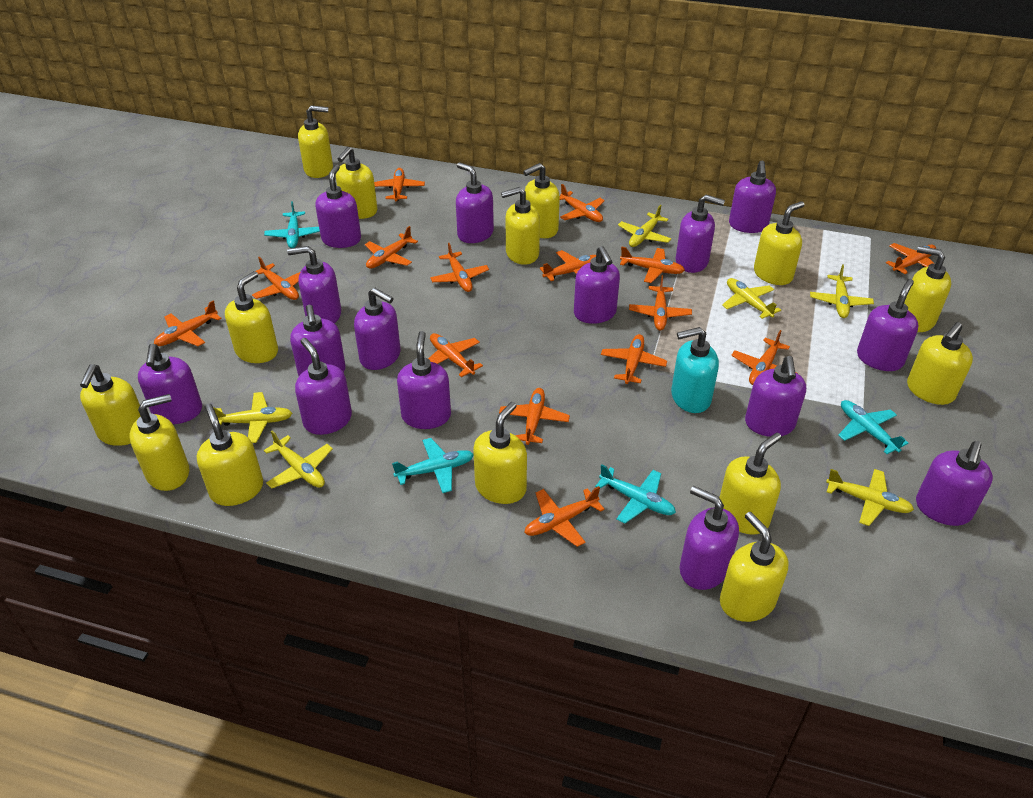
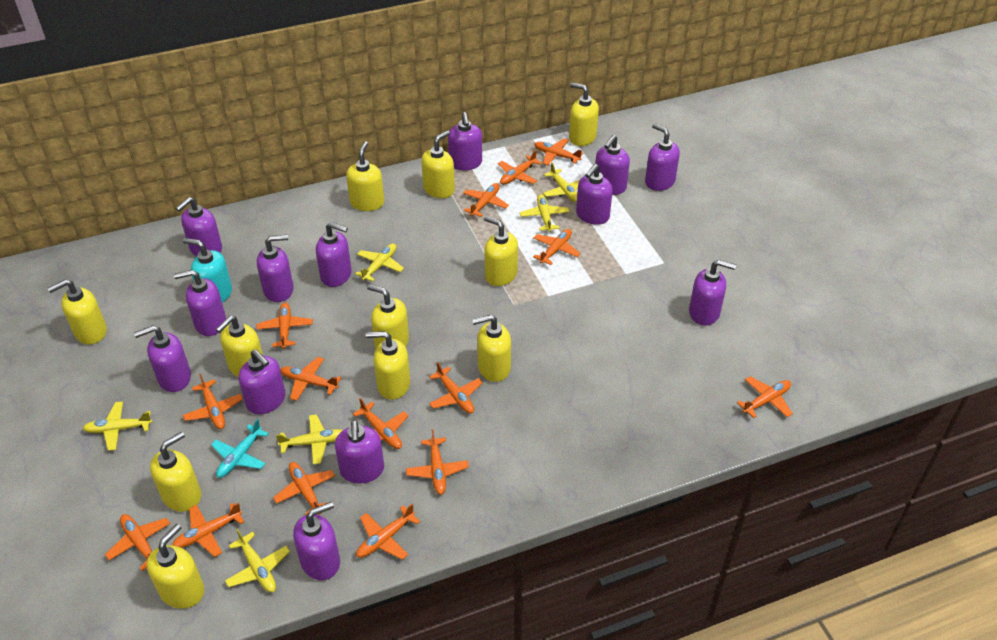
purple soap dispenser: [138,344,202,424] [287,246,341,324] [290,305,346,376] [295,338,352,435] [315,165,361,248] [354,288,401,370] [397,331,451,429] [456,162,494,243] [574,246,620,324] [675,195,725,273] [680,486,739,590] [729,160,776,233] [745,356,806,437] [857,279,919,371] [916,441,993,526] = 15 -> [134,325,191,392] [174,270,226,336] [176,197,222,256] [238,349,286,414] [257,235,294,302] [293,502,340,580] [316,222,352,287] [335,420,384,483] [448,112,482,170] [576,164,613,225] [595,135,630,195] [645,123,680,191] [689,260,736,326] = 13
turquoise plane: [264,201,320,248] [392,438,474,493] [595,464,676,524] [838,400,908,454] = 4 -> [211,419,269,478] = 1
yellow soap dispenser: [80,364,140,446] [130,394,189,491] [197,404,263,506] [225,271,278,363] [298,105,333,178] [336,147,378,219] [473,402,527,504] [501,187,540,265] [523,163,560,238] [719,433,782,535] [720,512,789,622] [754,201,804,285] [904,246,951,332] [907,322,973,405] = 14 -> [47,279,107,344] [146,524,204,609] [150,431,201,512] [216,316,263,377] [346,141,384,211] [366,331,410,400] [367,284,409,349] [421,130,455,198] [472,315,511,382] [484,216,518,286] [569,82,599,146] = 11

